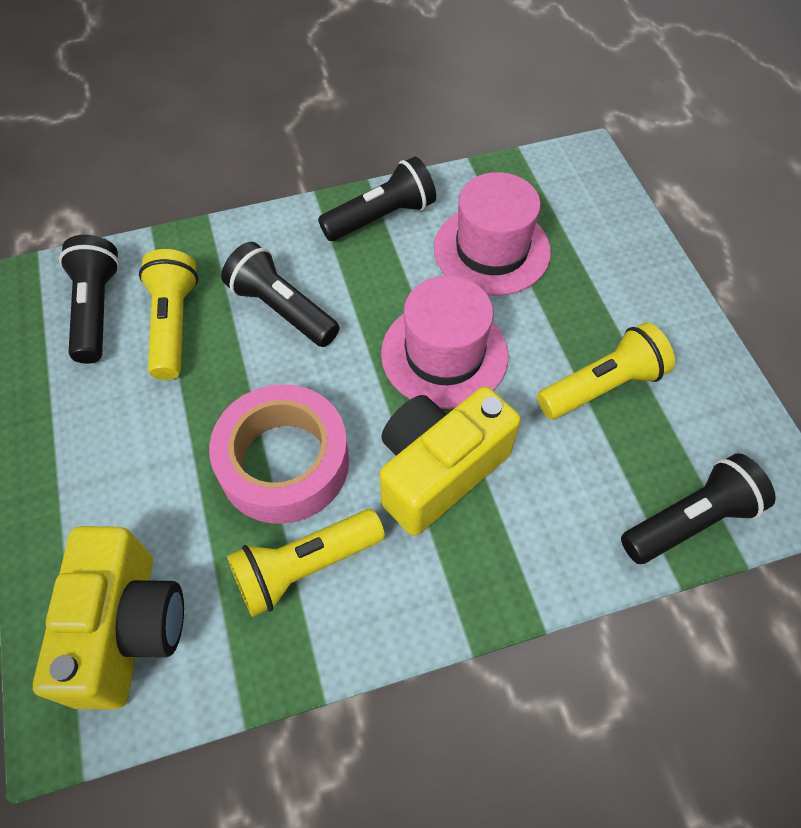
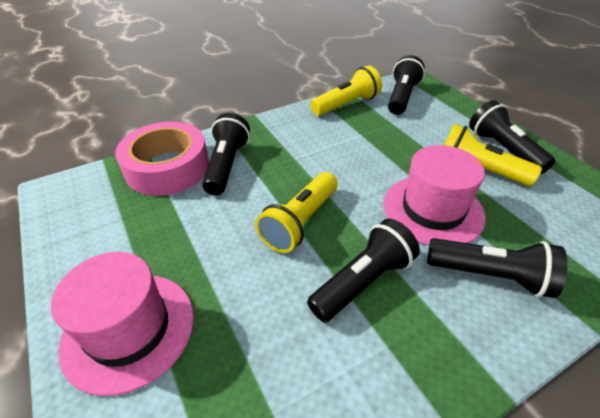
black flashlight: [59,235,120,364] [221,242,339,347] [318,157,436,241] [621,453,776,564] = 4 -> [202,113,250,195] [307,219,420,322] [388,55,425,115] [427,238,567,298] [469,100,555,174] = 5
yellow camera: [33,526,184,710] [380,387,521,536] = 2 -> none = 0

